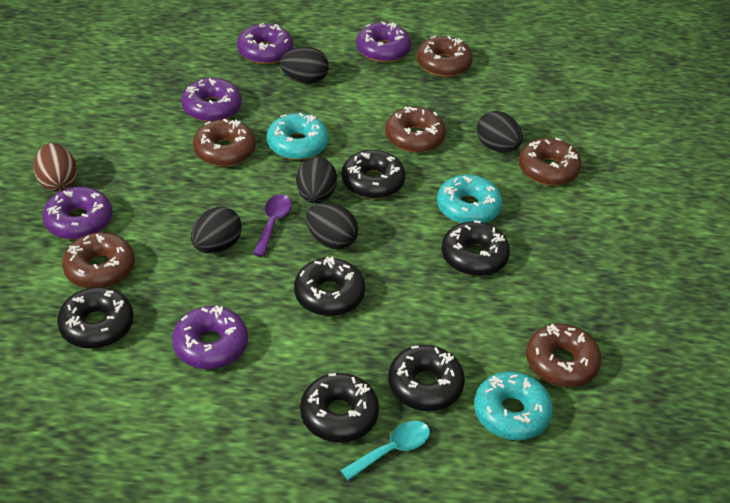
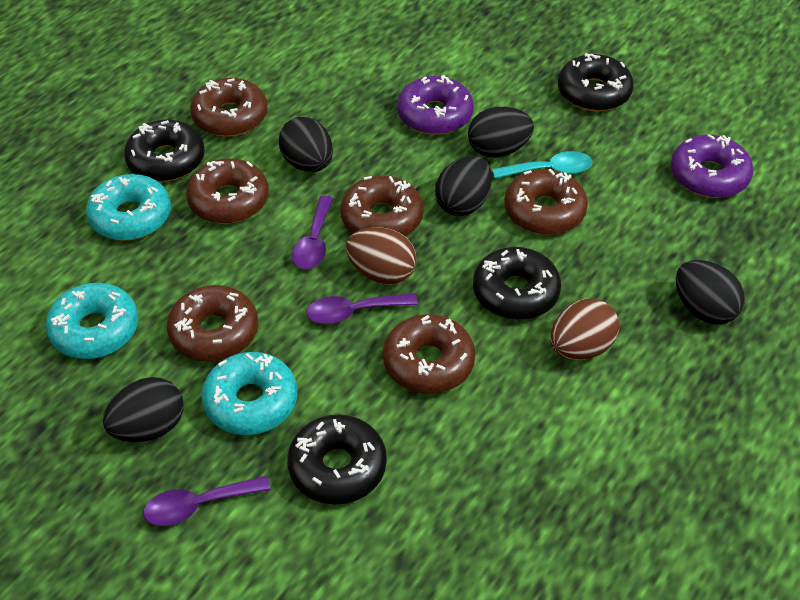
black donut: [57,287,134,349] [294,257,365,316] [300,373,379,443] [342,150,405,199] [388,345,465,411] [442,220,510,276] = 6 -> [124,120,205,182] [287,414,387,504] [473,247,561,320] [558,53,634,111] = 4
brown egg: [33,143,77,192] = 1 -> [346,227,417,285] [550,299,619,360] = 2
purple donut: [43,187,112,240] [172,306,248,369] [181,78,242,122] [237,23,293,64] [356,21,411,62] = 5 -> [397,75,474,135] [671,134,753,198] = 2
purple spoon: [253,194,292,257] = 1 -> [143,476,271,526] [292,196,334,270] [306,293,418,324] = 3

